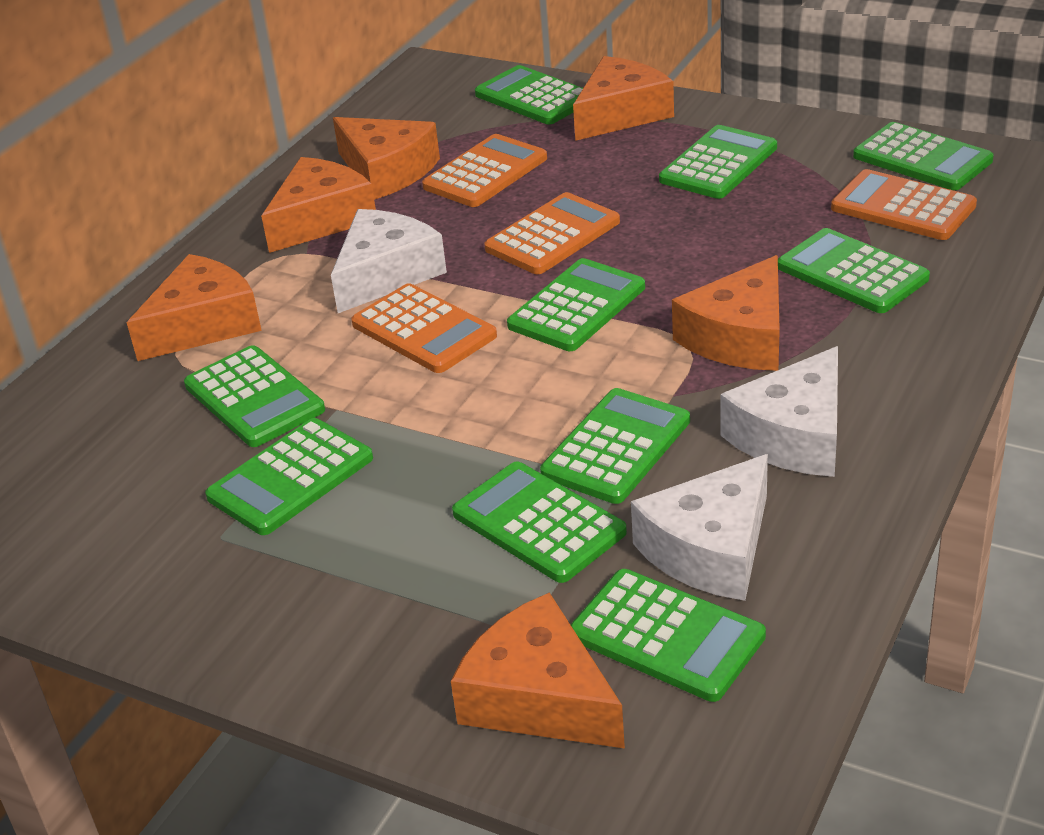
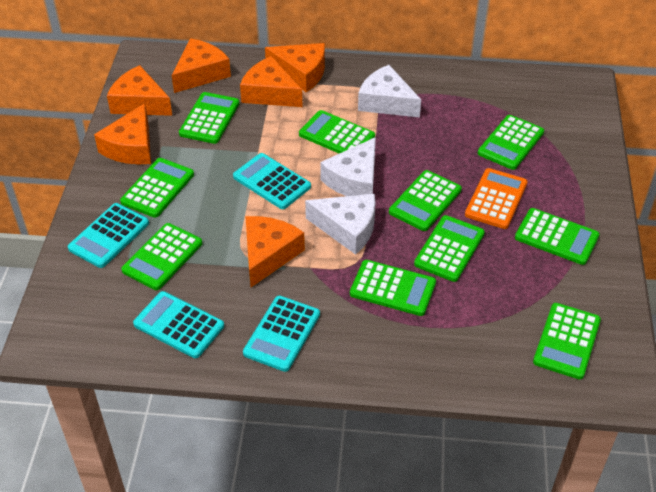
orange calculator: [351,283,497,373] [422,134,547,207] [484,192,620,274] [831,169,977,240] = 4 -> [465,168,528,229] = 1
turquoise calculator: none = 0 -> [68,203,149,268] [133,291,224,358] [233,153,311,209] [243,296,320,372] = 4

